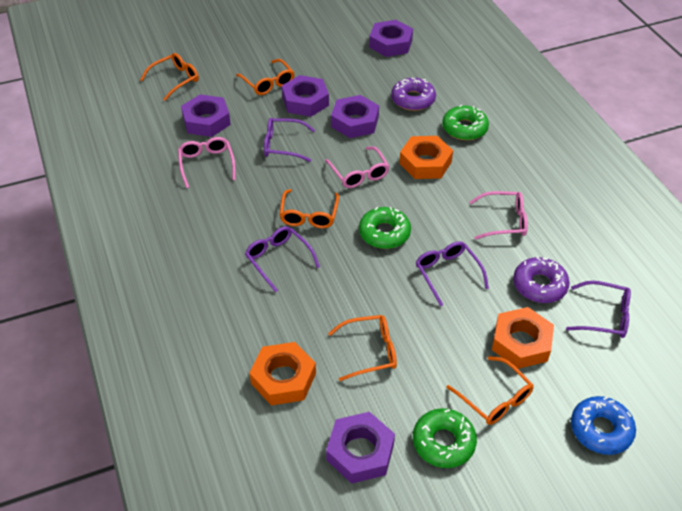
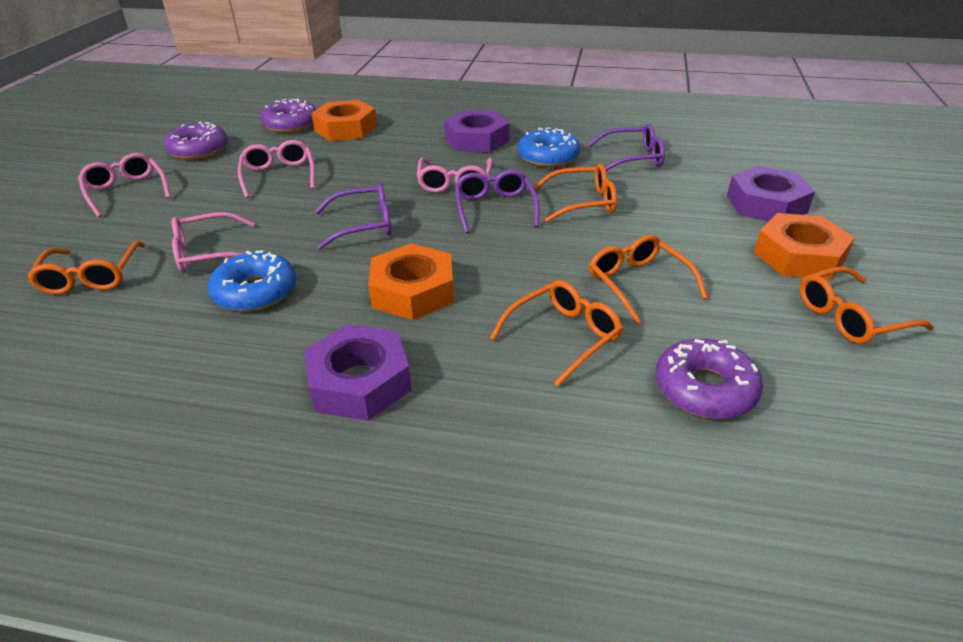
blue donut: [571,396,636,455] = 1 -> [208,250,296,312] [518,127,580,167] = 2
green donut: [359,207,411,249] [413,408,477,468] [442,105,489,140] = 3 -> none = 0
pink glasses: [178,137,236,188] [325,146,390,188] [469,191,528,240] = 3 -> [78,153,171,218] [172,212,255,273] [238,140,315,199] [417,157,493,193] = 4
purple donut: [391,78,436,111] [513,257,570,303] = 2 -> [164,122,228,160] [261,98,317,133] [655,339,763,419] = 3
purple glasses: [245,226,320,293] [264,118,315,162] [416,242,489,307] [566,281,631,338] = 4 -> [315,183,391,250] [455,170,540,233] [588,124,665,171] = 3
purple nut: [181,94,231,137] [282,75,329,117] [326,412,395,484] [331,95,379,138] [369,20,413,57] = 5 -> [304,324,412,421] [444,110,510,153] [727,166,815,221] = 3

